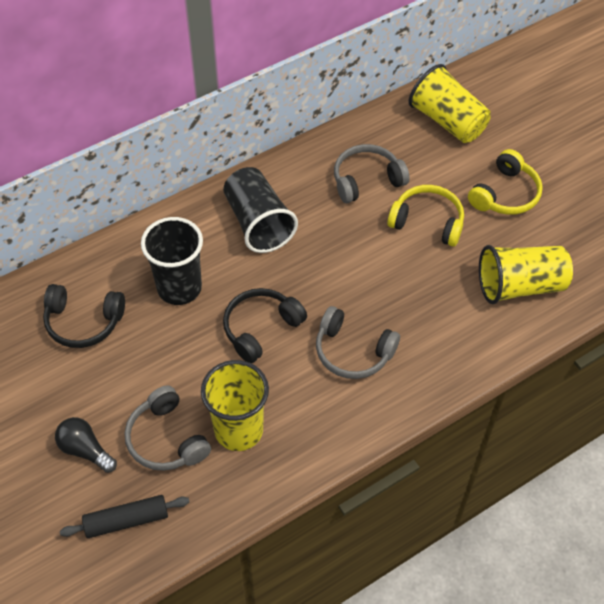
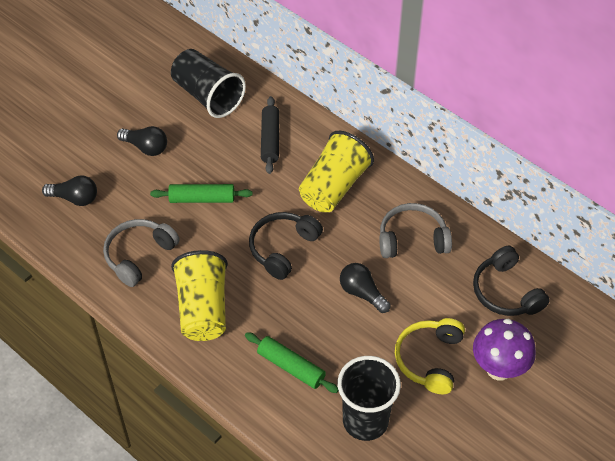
black light bulb: [55,417,117,473] = 1 -> [42,175,97,206] [117,126,167,156] [340,263,391,313] = 3
green rolling pin: none = 0 -> [150,184,253,203] [245,332,339,393] = 2
grey headphones: [125,385,211,471] [316,306,400,379] [334,144,410,203] = 3 -> [103,219,180,287] [379,203,452,258] = 2
purple mushroom: none = 0 -> [473,319,536,380] = 1
yellow cup: [201,360,269,451] [409,64,491,143] [479,245,573,304] = 3 -> [171,250,228,341] [299,131,374,212] = 2
yellow headphones: [387,185,464,246] [468,149,543,215] = 2 -> [395,318,465,394] = 1

